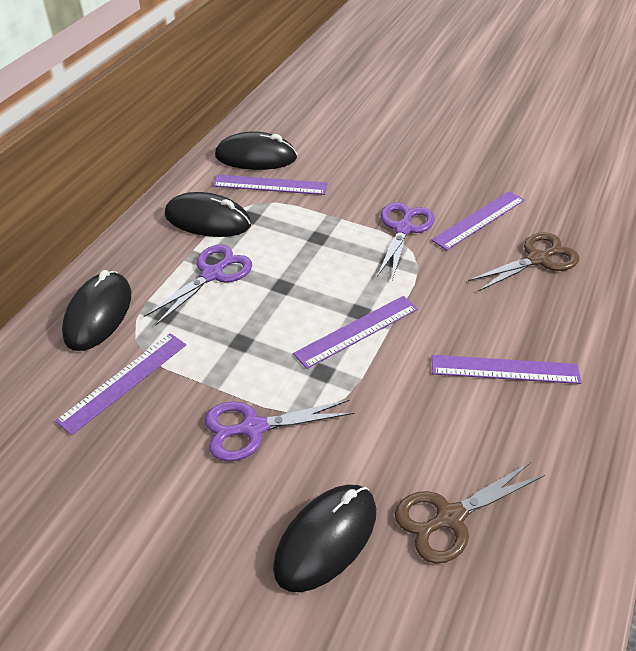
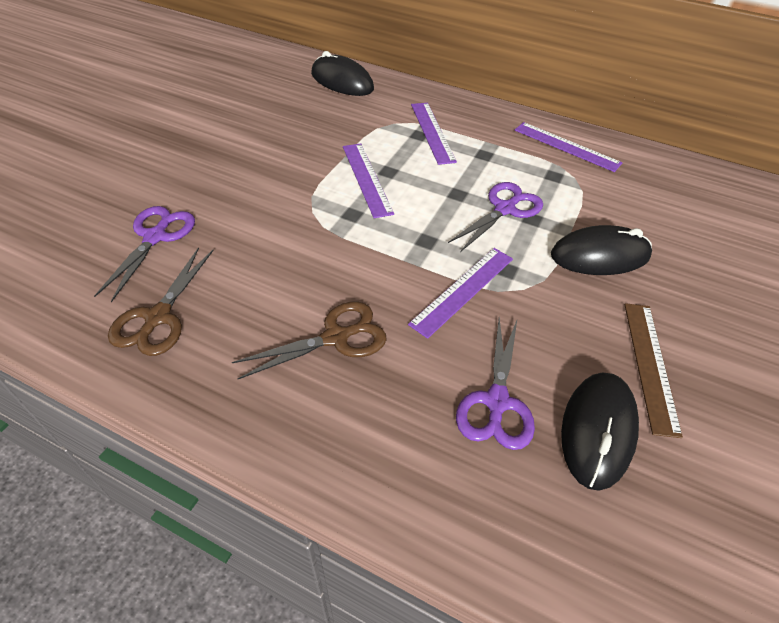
black mouse: [62,270,131,351] [165,192,251,237] [215,131,297,170] [273,485,376,592] = 4 -> [311,51,374,96] [551,225,652,275] [561,373,639,491] = 3
brown ruler: none = 0 -> [624,303,683,438] = 1
purple ruler: [55,333,186,435] [213,175,327,195] [293,296,418,369] [431,191,525,250] [432,355,581,384] = 5 -> [343,143,394,218] [408,248,513,339] [411,103,457,165] [515,122,622,172] = 4

